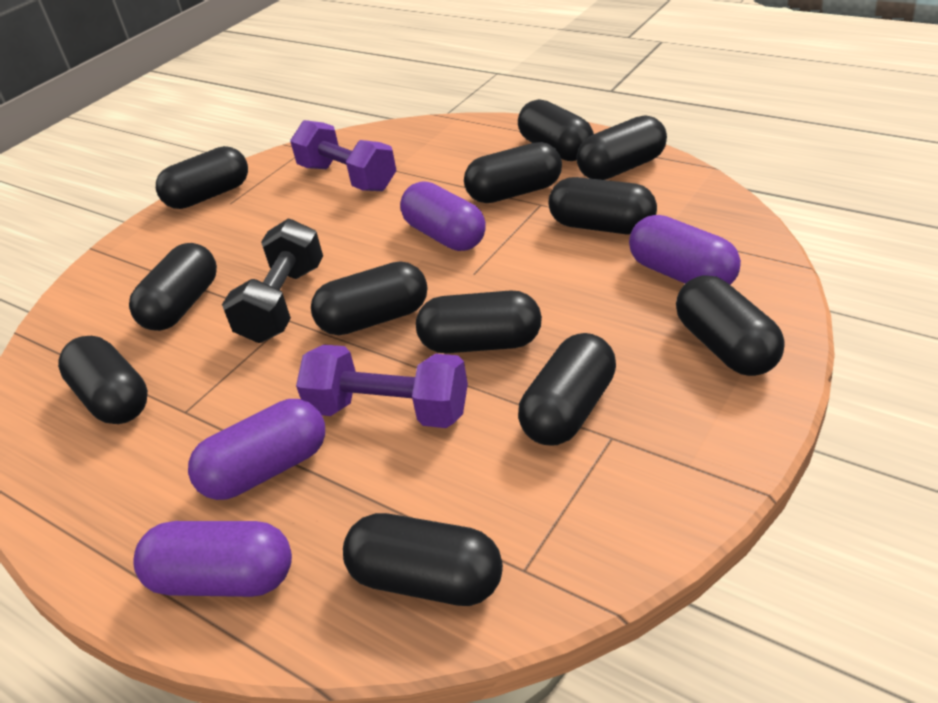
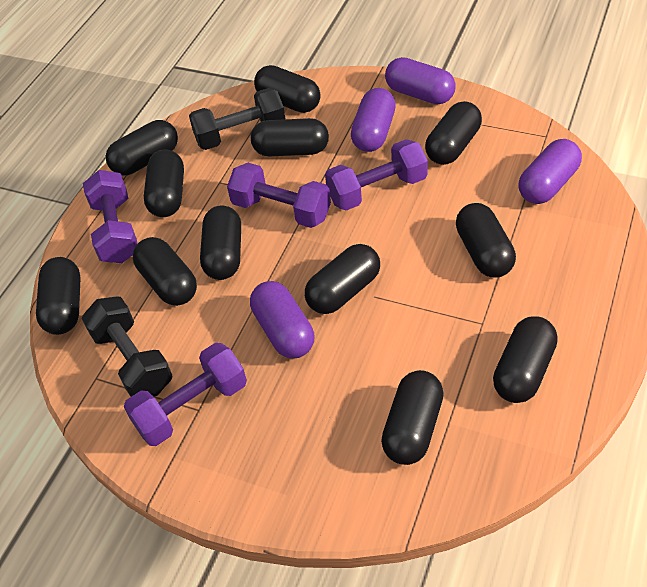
black dumbbell: [222,219,323,343] = 1 -> [82,297,173,397] [189,88,285,150] = 2
purple dumbbell: [290,120,397,191] [296,345,468,428] = 2 -> [83,170,138,263] [124,343,247,446] [227,163,331,228] [325,139,428,210] = 4

